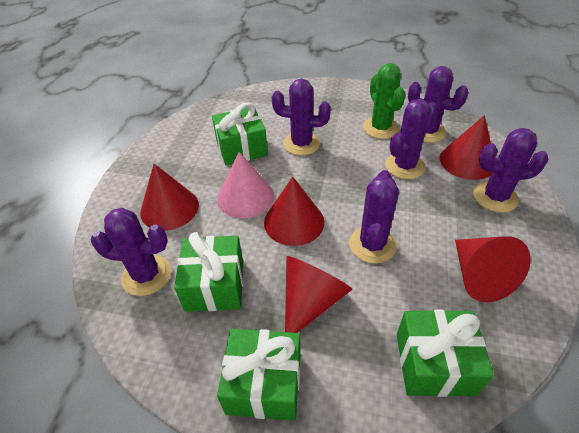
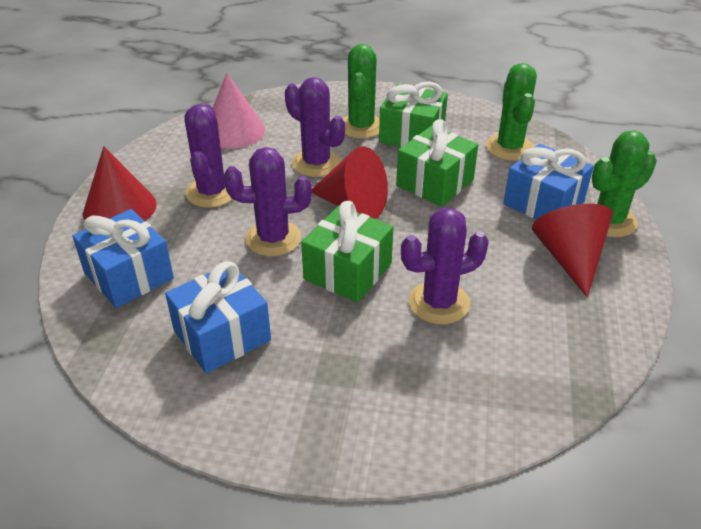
blue gift: none = 0 -> [72,209,174,308] [165,261,271,373] [503,144,594,220] = 3
green cactus: [363,63,406,139] = 1 -> [343,44,380,138] [486,63,537,161] [592,130,657,237] = 3
green gift: [174,232,243,312] [212,103,268,166] [217,329,301,421] [397,310,494,397] = 4 -> [301,201,393,302] [379,81,448,147] [396,119,478,207] = 3
purple cactus: [91,208,171,296] [272,79,331,156] [349,170,399,264] [385,99,438,179] [408,66,469,143] [473,128,548,212] = 6 -> [184,104,233,208] [224,147,312,256] [285,77,345,177] [401,208,489,324] = 4
red cone: [140,164,199,231] [264,177,324,246] [285,256,353,333] [440,115,492,180] [455,236,531,302] = 5 -> [83,146,157,221] [312,146,388,219] [532,204,613,297] = 3

